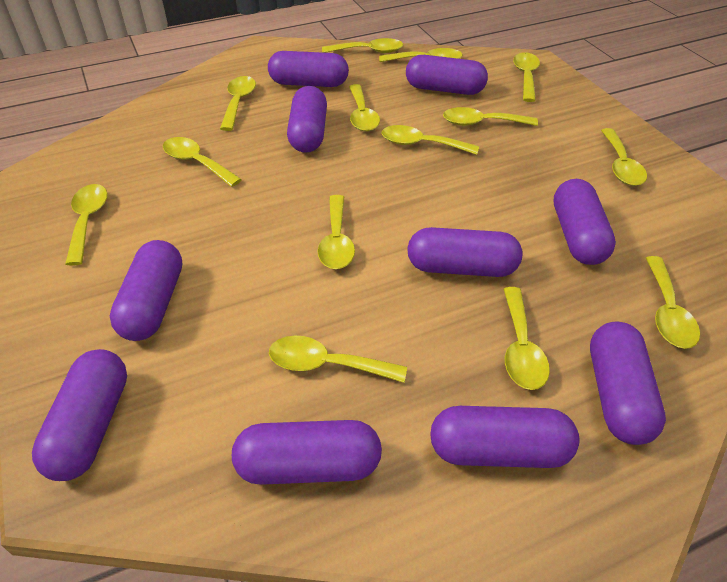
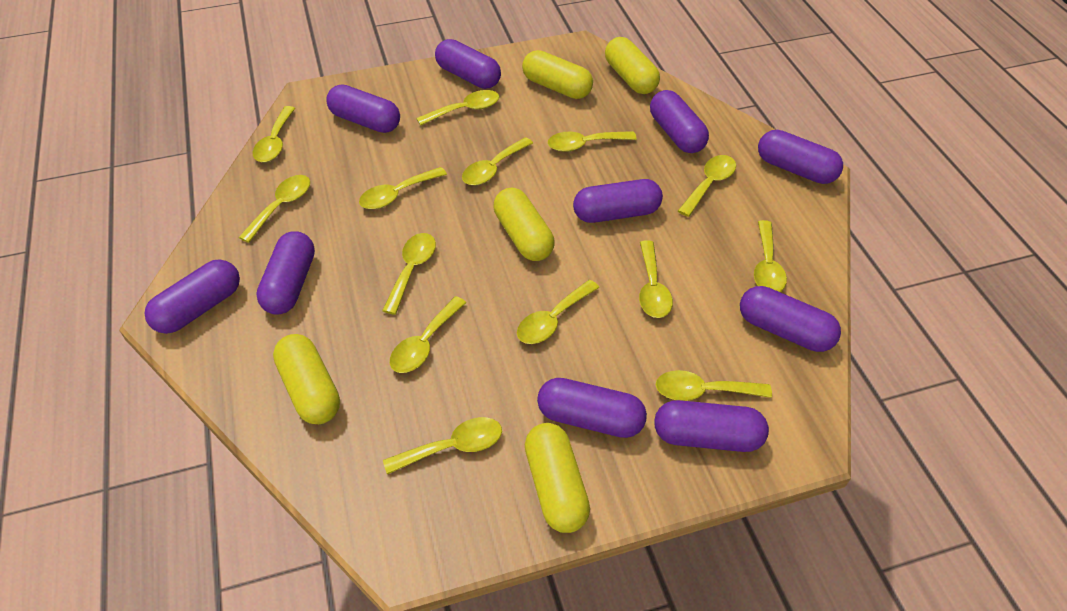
yellow capsule: none = 0 -> [273,334,340,424] [493,188,555,261] [522,50,593,99] [525,423,590,533] [605,37,660,94] = 5

